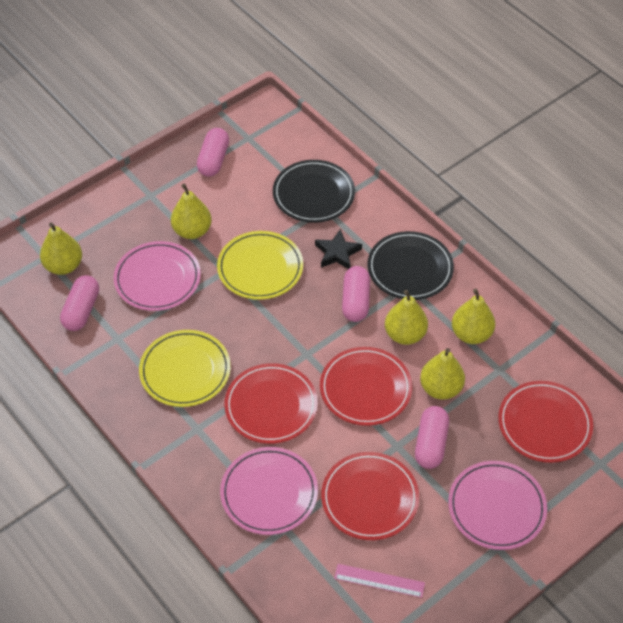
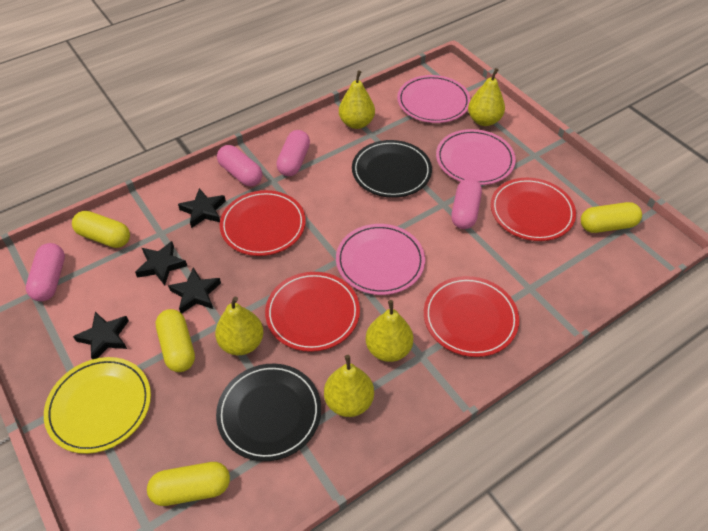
black star: [315,229,362,269] = 1 -> [73,312,129,359] [135,241,187,285] [168,268,221,314] [178,188,226,228] = 4
pink ruler: [334,564,425,598] = 1 -> none = 0
yellow capsule: none = 0 -> [72,211,130,248] [147,462,230,506] [156,309,195,372] [581,202,642,233] = 4
yellow plate: [139,330,231,407] [217,231,303,300] = 2 -> [44,357,151,454] = 1

